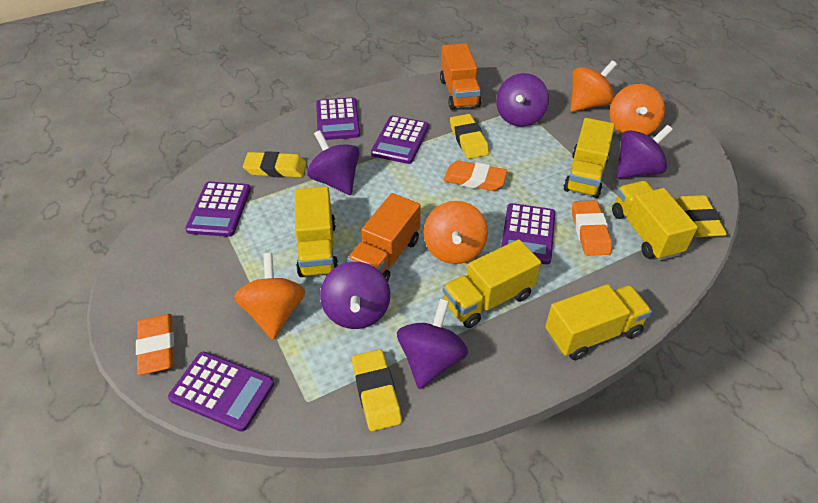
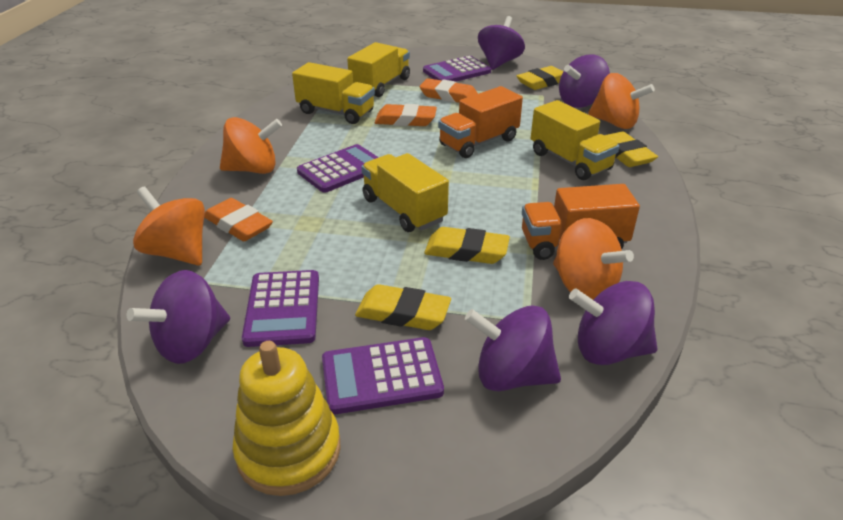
purple calculator: [168,351,274,432] [185,182,251,237] [316,97,360,140] [371,116,429,164] [501,203,555,265] = 5 -> [242,270,319,347] [297,144,379,193] [322,337,444,414] [423,56,491,82] = 4
yellow stacking toy: none = 0 -> [232,341,341,496] = 1
yellow truck: [295,187,339,277] [442,239,541,328] [545,284,652,360] [563,118,615,198] [612,181,698,261] = 5 -> [292,62,375,124] [347,42,410,97] [361,153,449,232] [531,100,619,180] = 4

